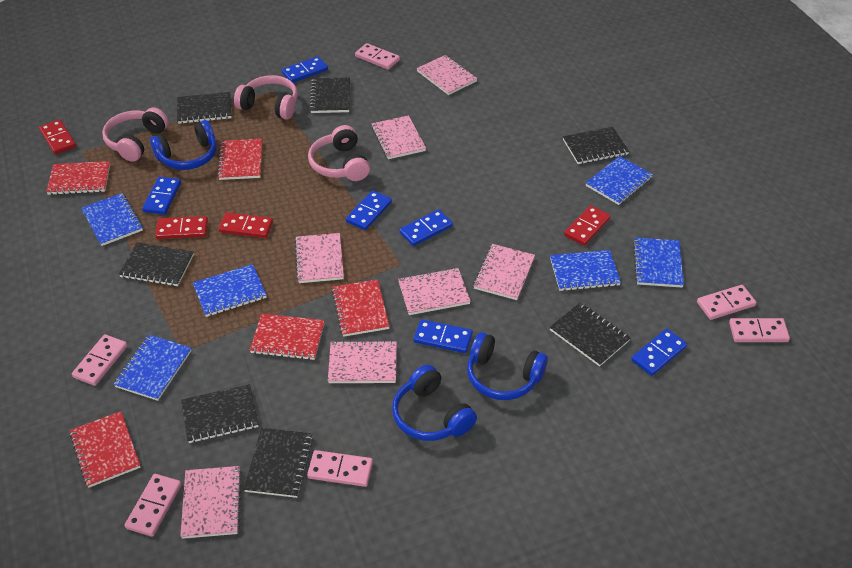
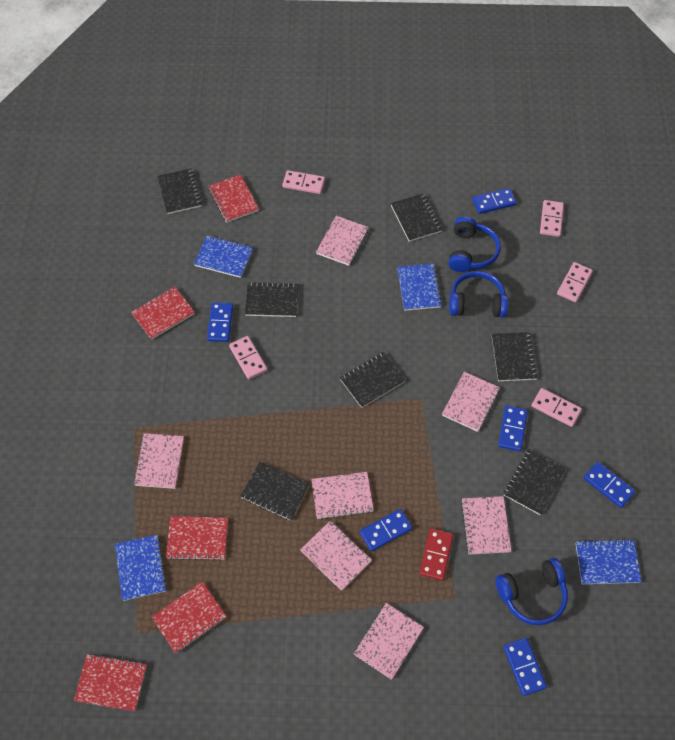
blue notebook: [81,193,143,246] [114,335,192,401] [193,264,267,317] [550,250,621,291] [586,156,653,205] [633,238,684,288] = 6 -> [115,535,167,601] [194,236,253,278] [397,264,442,311] [575,539,641,584] = 4
pink domino: [72,334,127,386] [125,474,182,537] [307,450,373,487] [355,43,400,70] [697,285,756,320] [729,318,790,342] = 6 -> [229,336,268,380] [282,170,325,194] [531,388,582,427] [540,200,564,237] [557,262,593,302] = 5
pink headphones: [102,107,169,162] [234,75,298,120] [308,125,370,181] = 3 -> none = 0
red domino: [39,119,76,154] [155,216,208,239] [219,212,273,238] [564,205,611,246] = 4 -> [420,528,453,581] = 1

